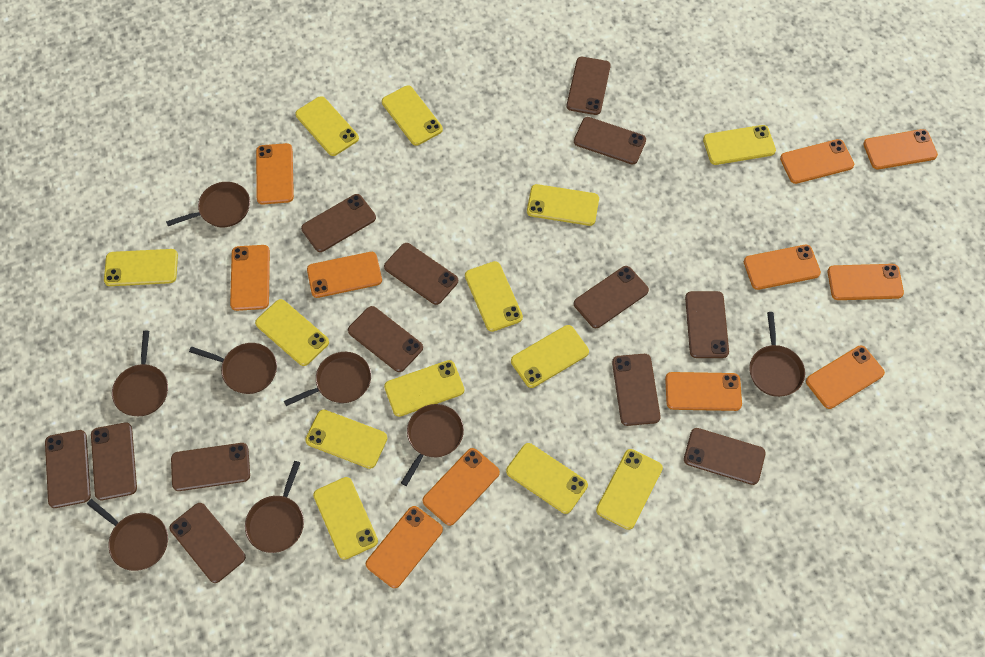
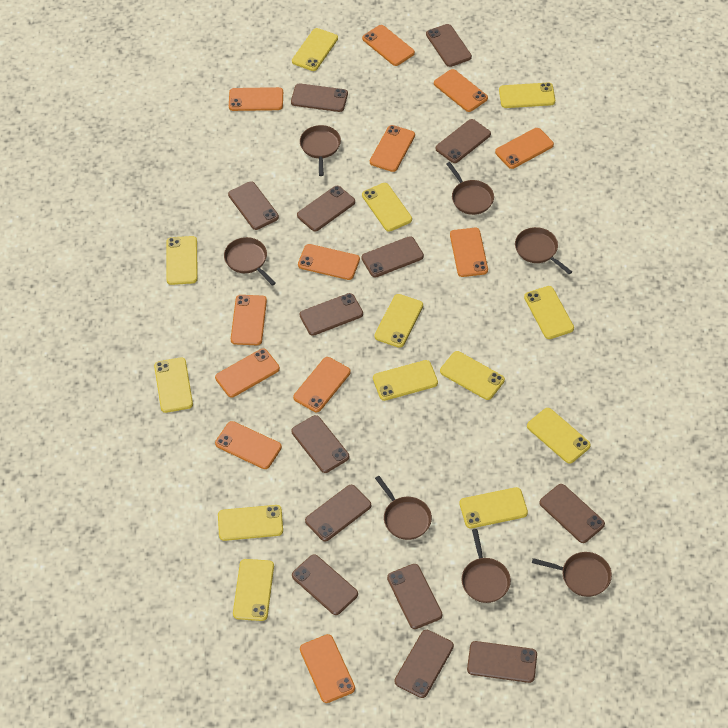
brown pan: [87,499,168,571] [112,330,168,416] [166,182,250,227] [189,343,277,394] [245,461,304,553] [284,352,371,406] [401,404,464,486] [749,312,805,397] = 8 -> [224,237,276,286] [300,125,341,176] [375,476,432,540] [446,162,494,215] [462,529,511,603] [515,227,572,274] [532,552,612,597] = 7
brown phone: [45,430,91,508] [91,423,137,500] [170,503,246,583] [171,443,250,491] [301,194,376,252] [348,306,423,372] [384,243,458,305] [567,57,611,115] [574,117,646,165] [574,266,649,328] [612,354,661,426] [684,428,766,485] [685,291,729,358] = 13 -> [228,181,279,230] [291,83,348,112] [292,415,349,473] [292,554,358,615] [297,186,355,231] [300,293,363,336] [305,485,371,541] [361,236,424,278] [387,564,443,629] [395,630,454,698] [426,24,472,67] [435,119,491,163] [467,641,537,683] [539,484,605,543] = 14
orange phone: [230,245,270,311] [256,143,294,205] [307,252,382,298] [366,506,443,588] [422,448,500,526] [665,372,742,411] [744,245,821,290] [780,139,854,184] [806,346,885,409] [828,264,904,300] [863,129,938,170] = 11 -> [215,349,280,397] [215,421,282,469] [229,87,283,111] [231,295,267,345] [293,357,351,412] [298,244,360,280] [300,634,355,703] [362,25,415,66] [370,125,415,172] [434,69,488,112] [450,228,488,277] [495,128,554,169] = 12

